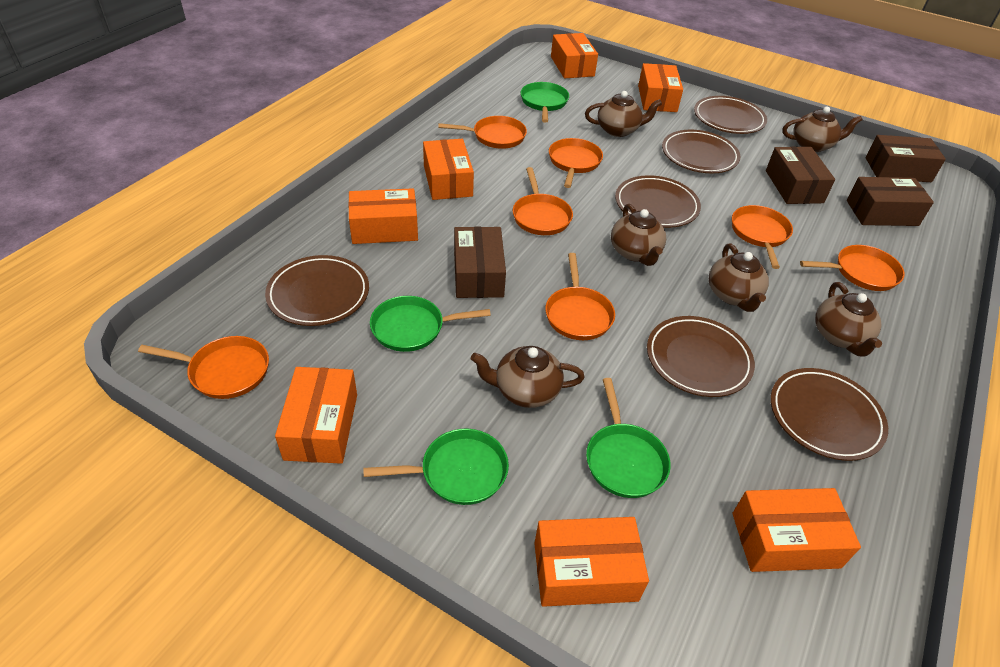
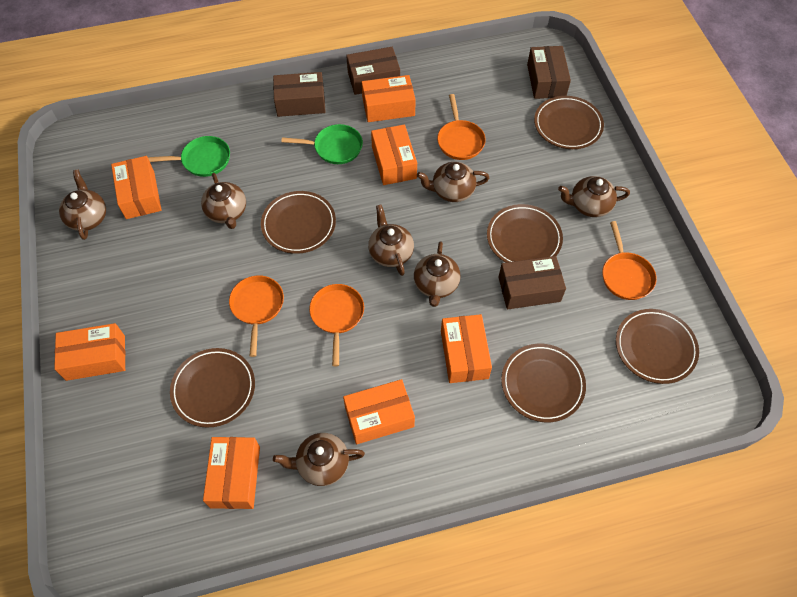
brown teapot: [471,346,585,408] [585,91,662,137] [611,204,666,266] [709,243,769,312] [782,107,863,152] [815,282,882,357] = 6 -> [59,170,106,240] [201,173,246,229] [273,433,365,486] [368,204,414,276] [414,241,460,307] [417,162,489,202] [558,176,630,217] = 7
green pan: [363,429,509,505] [370,296,491,352] [520,82,569,123] [586,378,671,498] = 4 -> [148,136,230,177] [281,124,363,164] = 2
orange pan: [138,336,269,399] [438,116,527,149] [513,167,573,235] [545,253,615,340] [549,138,603,188] [732,205,793,269] [800,245,905,291] = 7 -> [229,275,284,357] [309,284,364,366] [437,94,486,160] [602,221,657,300] = 4

